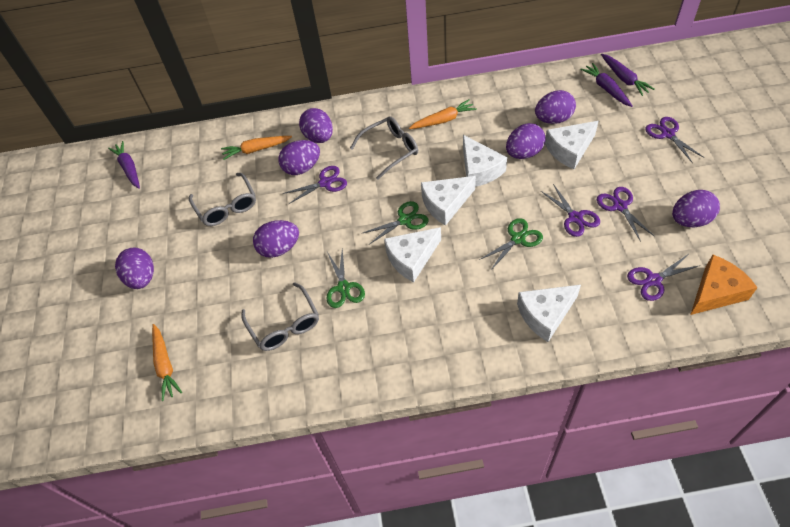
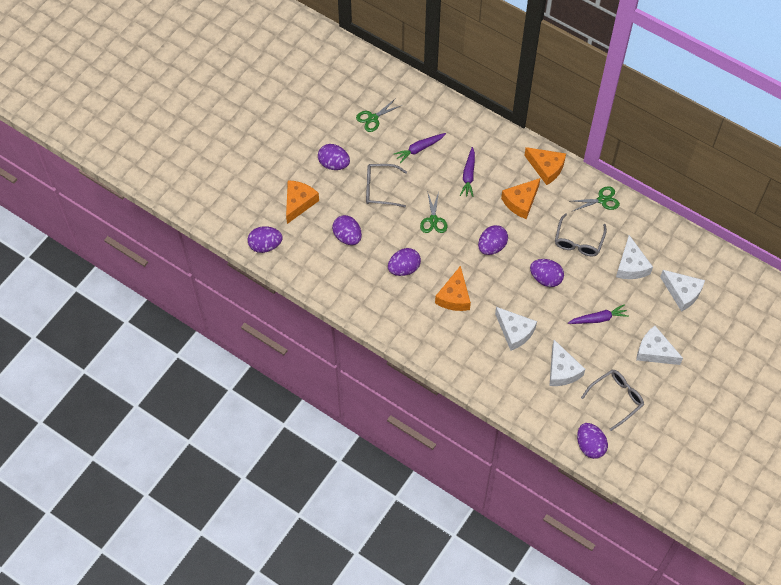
orange carrot: [152,324,182,401] [221,136,292,160] [409,99,477,129] = 3 -> none = 0
orange cheese: [690,255,758,315] = 1 -> [286,180,319,224] [435,266,471,311] [501,178,540,219] [524,147,566,185] = 4
purple scissors: [283,166,347,204] [541,184,600,237] [597,187,655,242] [627,255,701,301] [645,117,704,163] = 5 -> none = 0

